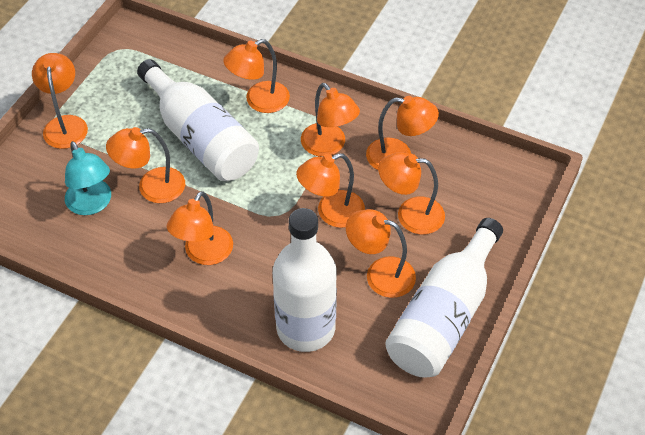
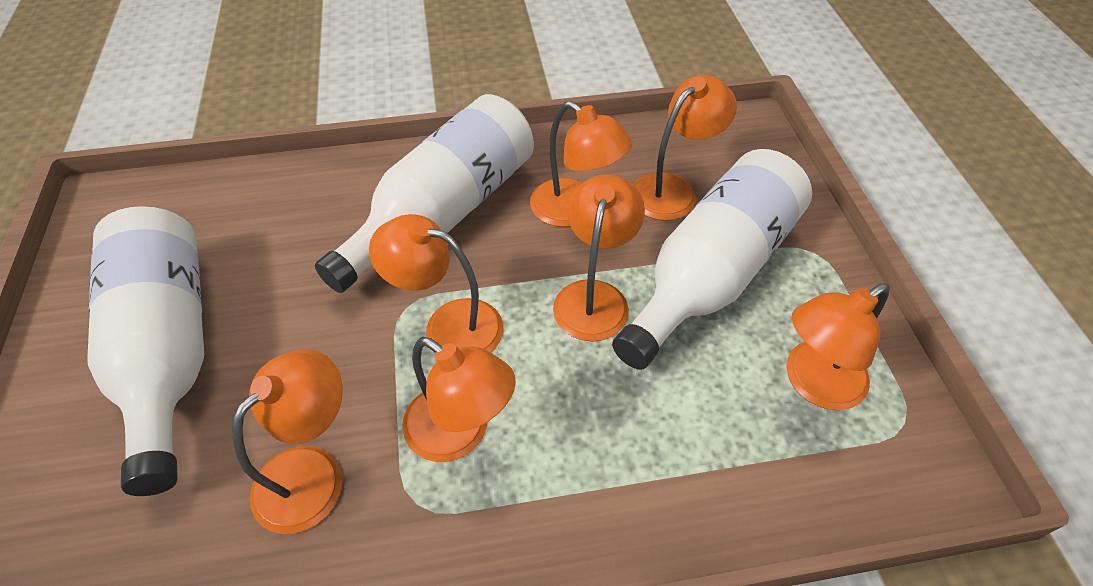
orange lamp: [32,53,88,149] [106,127,185,203] [167,191,233,265] [223,39,290,113] [296,153,365,228] [301,83,360,157] [346,209,416,298] [366,96,439,170] [378,152,445,235] = 9 -> [232,349,343,534] [369,214,503,353] [402,337,516,462] [530,101,633,227] [553,175,645,342] [633,75,737,221] [786,283,889,410] = 7
turquoise lamp: [65,141,111,215] = 1 -> none = 0

